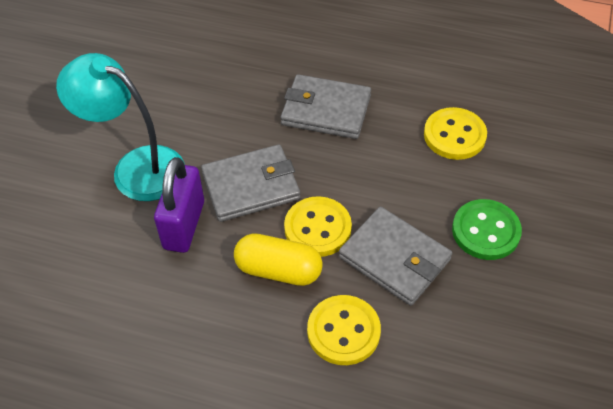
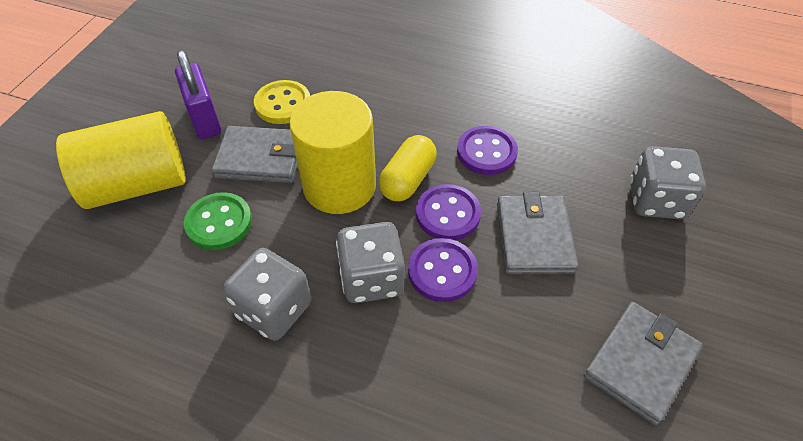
grey dice: none = 0 -> [223,248,311,341] [336,222,404,303] [630,146,706,219] = 3
purple button: none = 0 -> [408,238,478,302] [416,184,481,241] [457,126,518,175] = 3
turquoise lamp: [56,53,185,201] = 1 -> none = 0
yellow button: [284,196,352,257] [307,295,381,365] [424,107,487,160] = 3 -> [254,80,310,124] = 1
yellow cylinder: none = 0 -> [56,111,186,209] [289,91,376,214] = 2

